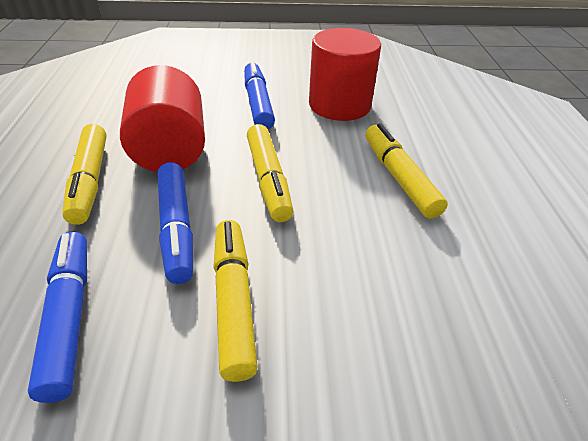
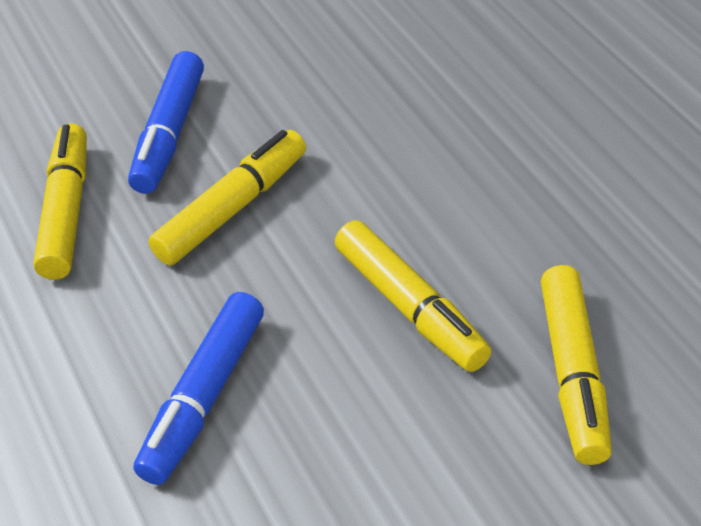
blue marker: [28,232,87,403] [157,162,193,284] [244,61,275,129] = 3 -> [128,51,204,194] [133,292,264,485] = 2
red cylinder: [120,65,205,172] [309,28,381,121] = 2 -> none = 0

